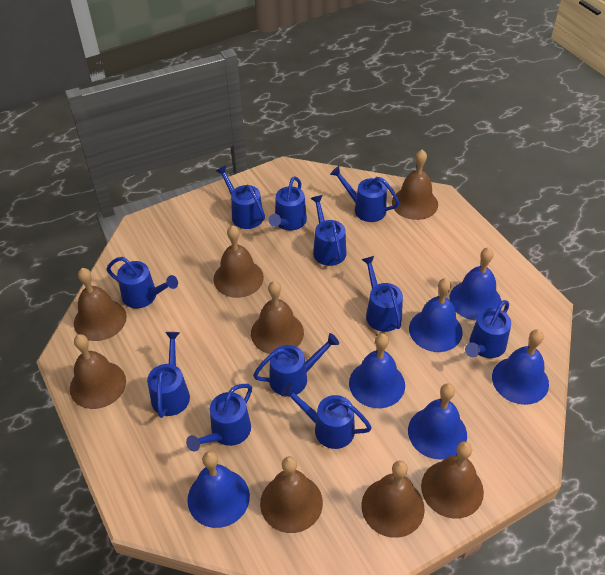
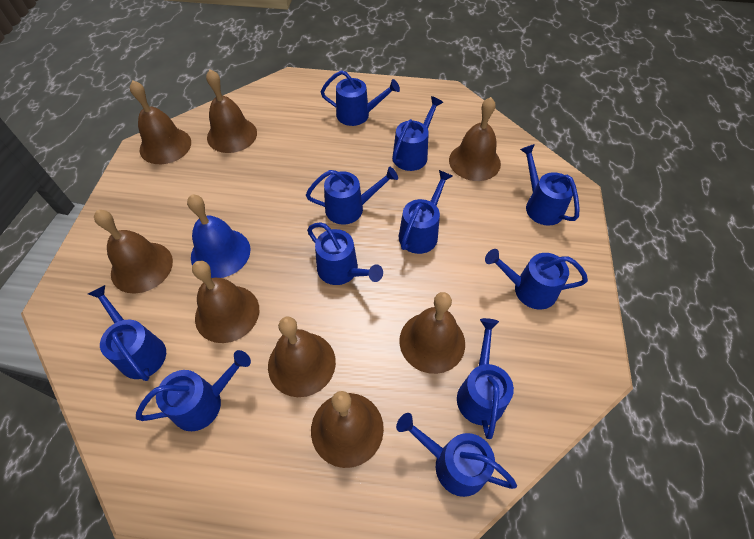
blue bell: [187,451,250,528] [349,333,405,408] [408,383,467,460] [409,278,463,352] [450,247,502,321] [492,329,549,405] = 6 -> [187,195,250,278] = 1

